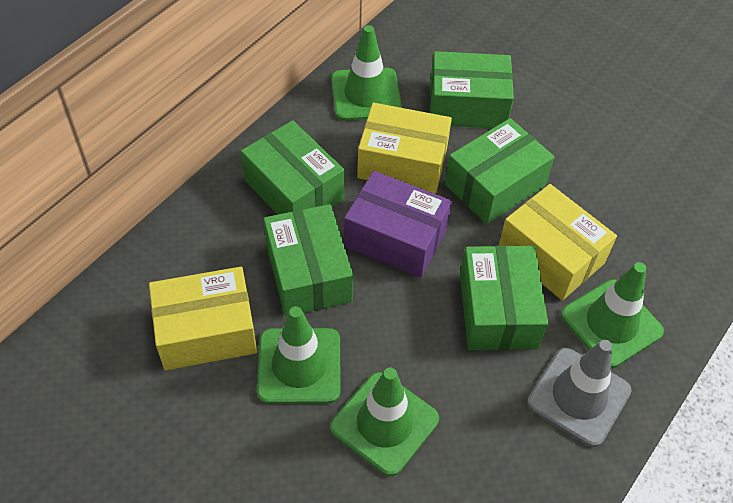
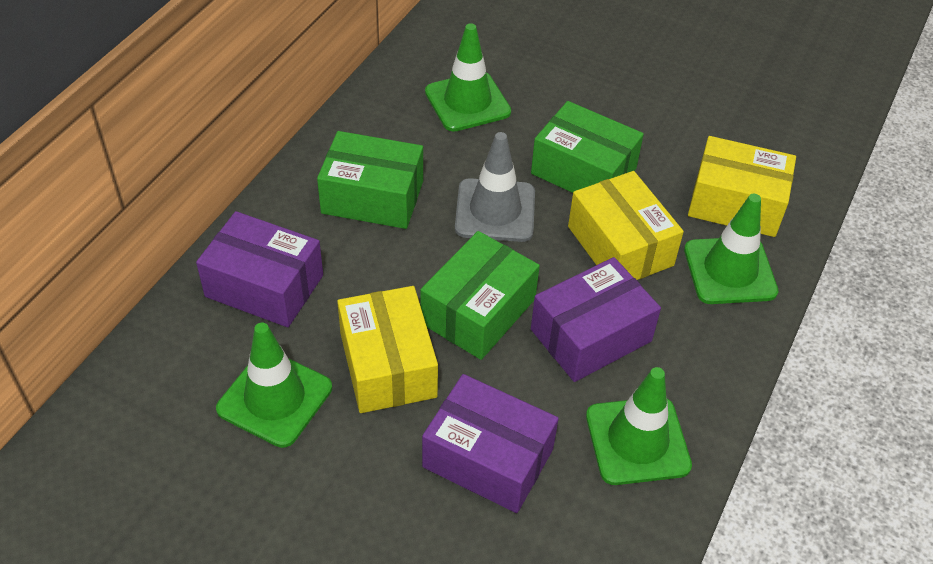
green box: [241,120,345,214] [264,204,353,317] [430,51,514,128] [445,118,555,224] [460,246,548,350] = 5 -> [317,131,423,229] [420,231,540,360] [531,101,644,193] = 3
purple box: [344,171,452,278] = 1 -> [196,211,323,327] [422,374,559,513] [531,257,661,382] = 3

